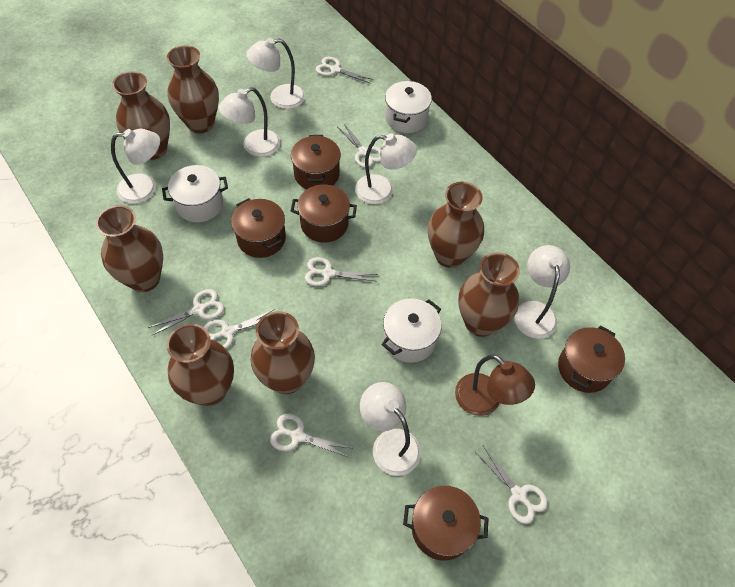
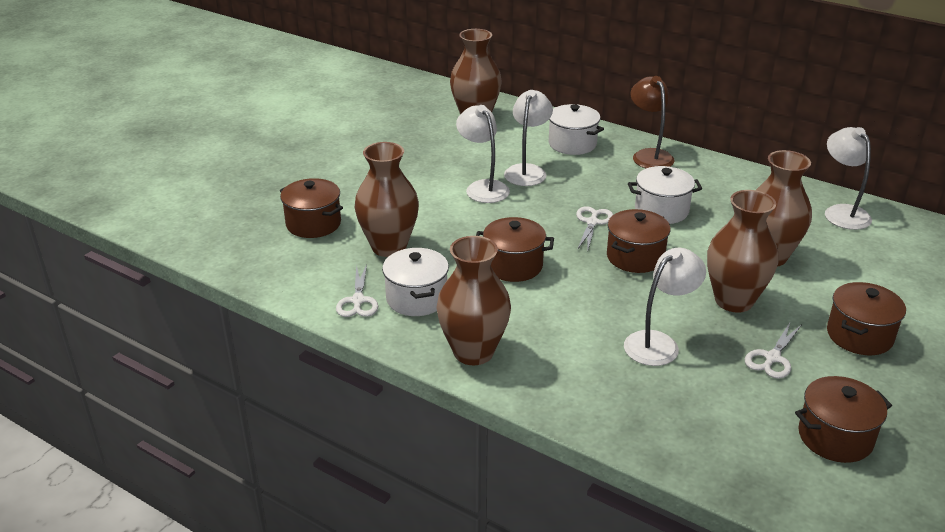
brown vase: [96,205,163,292] [112,71,170,160] [166,324,234,406] [167,45,219,133] [251,311,315,394] [428,182,484,268] [459,252,520,337] = 7 -> [355,142,419,257] [436,236,511,365] [450,29,502,114] [707,190,778,313] [756,150,812,267] = 5
white lamp: [111,129,160,204] [218,87,281,157] [246,38,305,109] [355,133,417,204] [360,382,421,476] [514,245,570,339] = 6 -> [456,105,510,203] [504,90,553,186] [624,248,706,366] [825,127,872,230] = 4
white scissors: [148,289,224,335] [204,309,275,349] [270,414,354,458] [305,257,378,286] [316,57,374,84] [338,124,381,168] [476,446,548,524] = 7 -> [336,264,378,317] [576,206,613,250] [745,321,802,379] = 3

